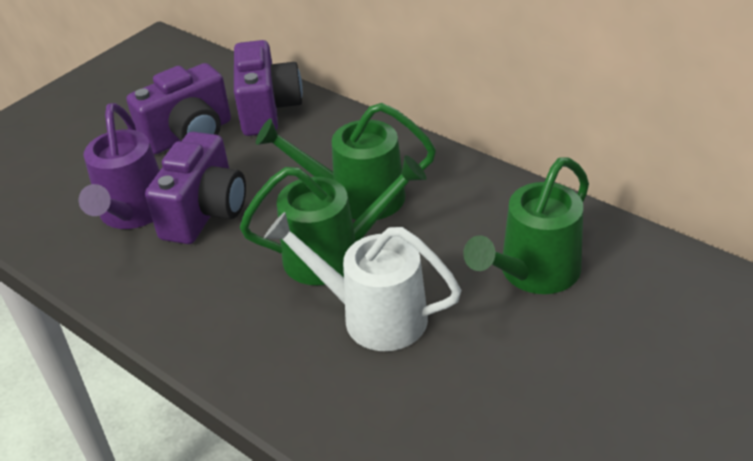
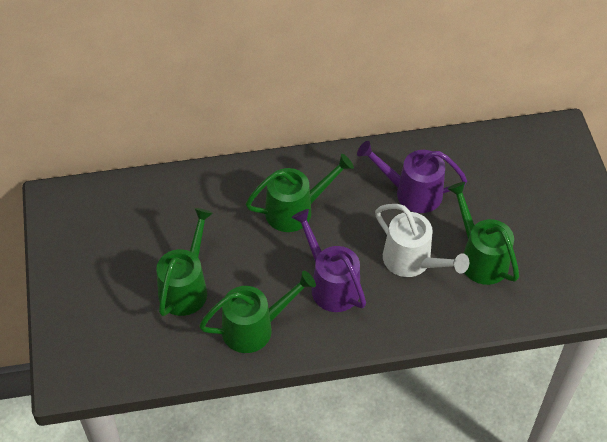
green watering can: [240,155,426,285] [256,103,436,220] [463,158,589,294] = 3 -> [156,208,213,316] [199,271,316,353] [246,154,354,232] [447,182,519,285] = 4
purple camera: [126,63,231,155] [145,132,246,244] [234,40,303,136] = 3 -> none = 0
purple watering can: [79,103,160,229] = 1 -> [291,209,366,312] [357,141,467,213] = 2

